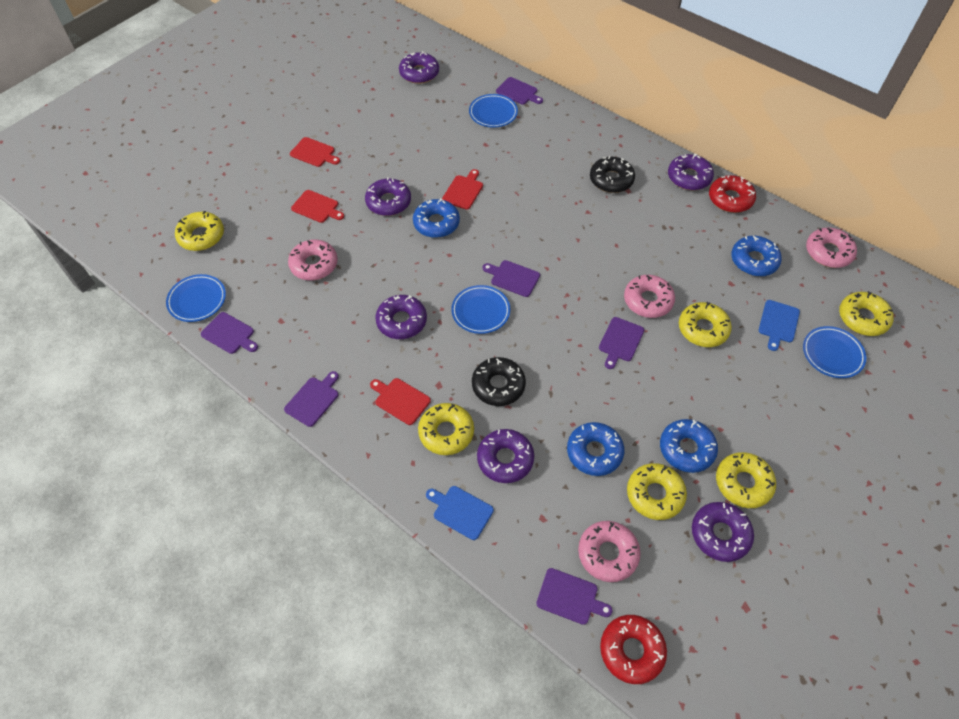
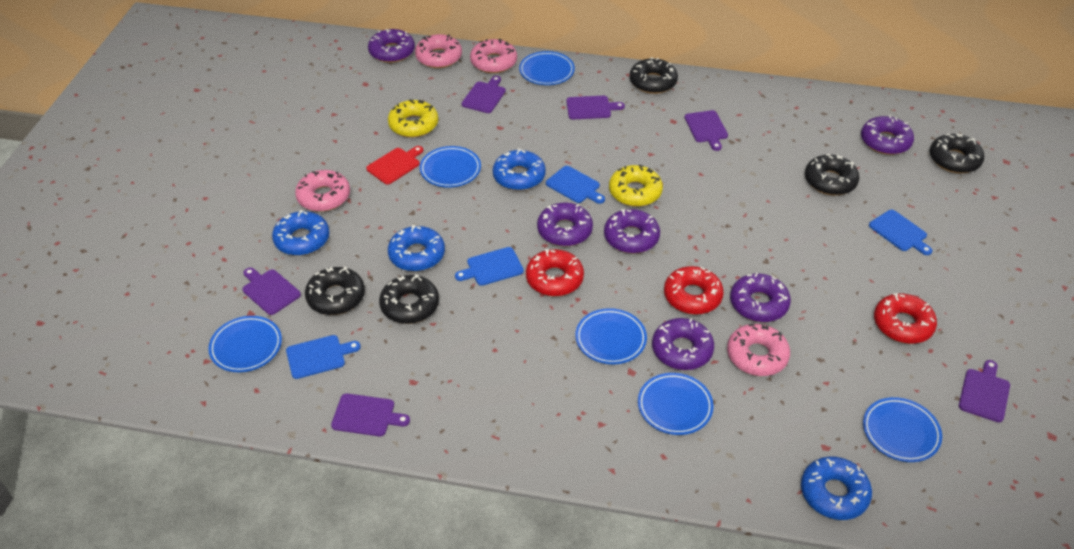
black donut: [472,357,526,406] [590,156,635,193] = 2 -> [305,267,365,315] [379,274,439,324] [630,57,678,94] [805,154,859,195] [930,133,984,173] = 5
blue cutting board: [426,486,494,540] [759,300,800,351] = 2 -> [286,335,361,379] [455,247,524,286] [546,166,605,204] [869,210,932,255] = 4
blue plate: [166,274,226,322] [451,285,510,334] [469,94,518,128] [803,326,866,378] = 4 -> [208,316,282,372] [420,146,481,188] [519,51,575,85] [575,308,647,364] [638,373,714,435] [863,397,942,462] = 6
red cutting board: [290,137,340,167] [291,190,344,223] [370,378,431,425] [442,169,483,210] = 4 -> [366,146,423,184] = 1
red donut: [600,615,667,684] [709,175,756,213] = 2 -> [526,249,584,296] [664,266,724,314] [874,293,937,344] = 3
yellow donut: [175,211,224,251] [418,403,474,455] [627,463,687,520] [679,302,732,347] [716,452,776,508] [839,291,894,336] = 6 -> [388,99,438,138] [609,165,663,207] = 2

